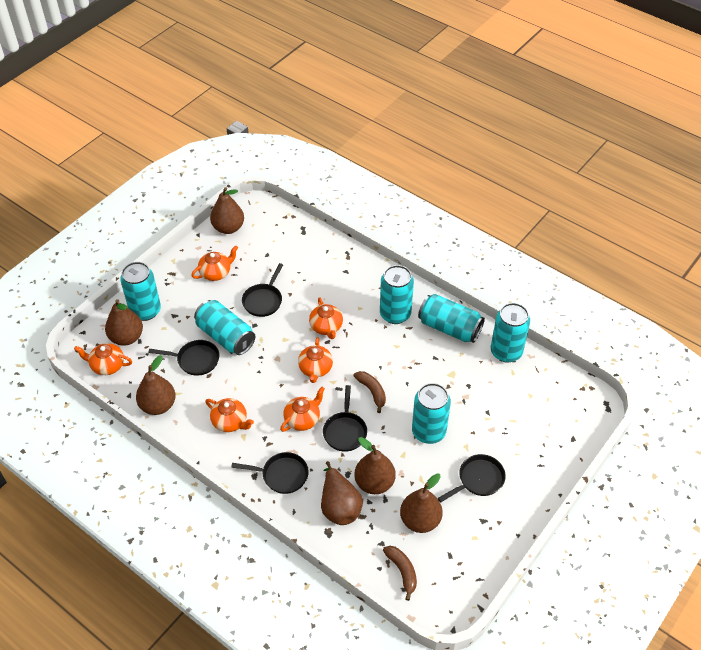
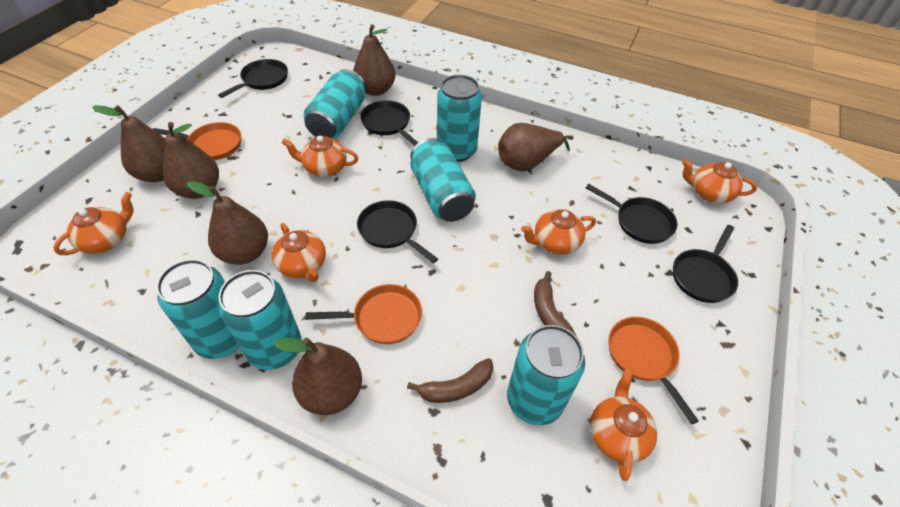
orange pan: none = 0 -> [153,122,241,160] [305,284,422,344] [608,317,699,424] = 3

